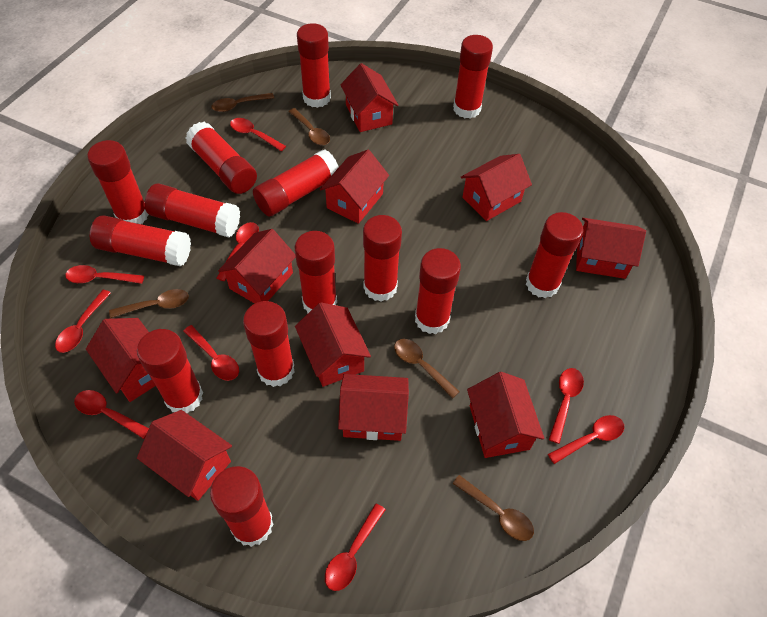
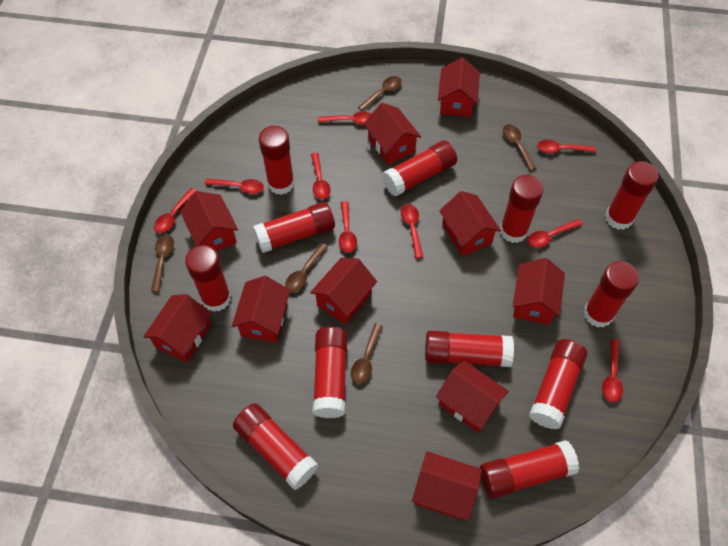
red glue stick: [87,140,149,224] [90,215,191,266] [137,329,203,413] [145,184,240,237] [186,122,257,194] [210,466,274,547] [243,301,295,387] [253,150,339,217] [294,231,337,313] [297,23,331,108] [363,215,402,302] [415,248,461,334] [453,35,493,119] [526,212,583,298] = 14 -> [185,245,231,312] [233,403,318,490] [253,202,335,253] [259,126,295,195] [313,327,347,418] [382,140,457,196] [425,331,514,367] [480,440,579,499] [500,175,543,243] [529,339,587,430] [583,261,639,328] [605,161,659,230] = 12

